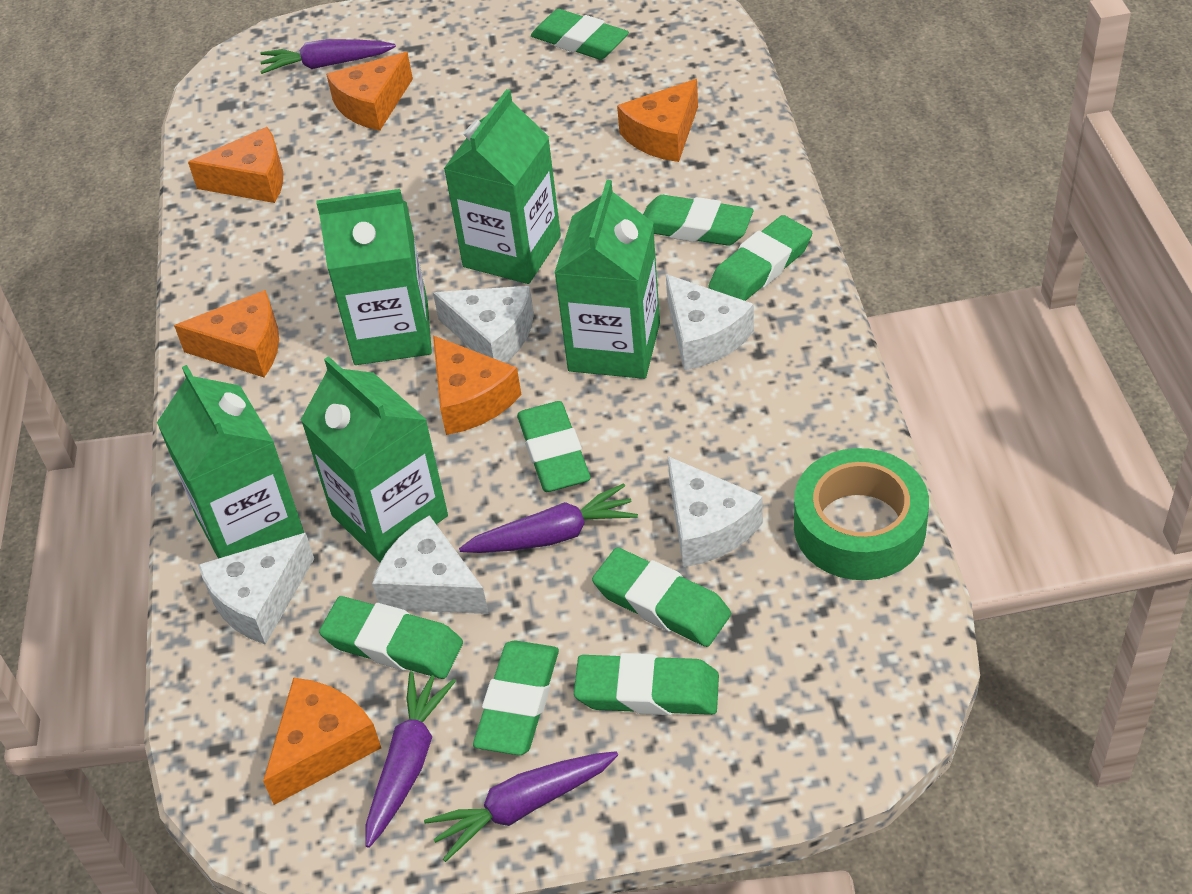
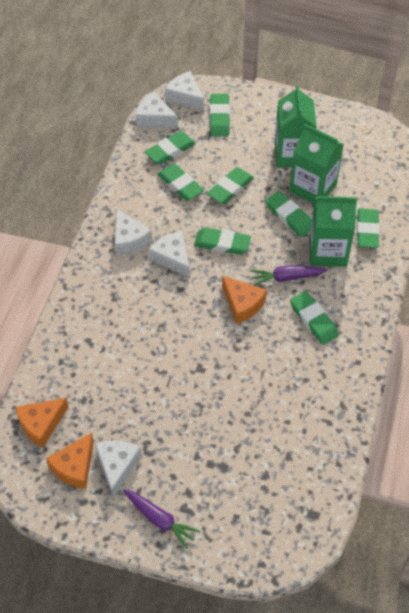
green carton: [157,365,304,559] [301,356,448,563] [316,189,432,365] [444,89,561,284] [554,180,660,379] = 5 -> [275,84,317,168] [289,124,344,204] [309,196,357,267] = 3
green tape: [794,448,929,580] = 1 -> none = 0
orange cheese: [174,290,279,377] [188,127,283,203] [263,677,381,805] [326,52,413,131] [433,335,521,435] [617,79,698,162] = 6 -> [16,398,69,448] [46,433,94,489] [222,276,267,324] = 3
purple carrot: [260,39,396,74] [365,671,456,848] [424,751,618,862] [459,483,638,553] = 4 -> [123,489,200,549] [250,265,327,286] = 2

